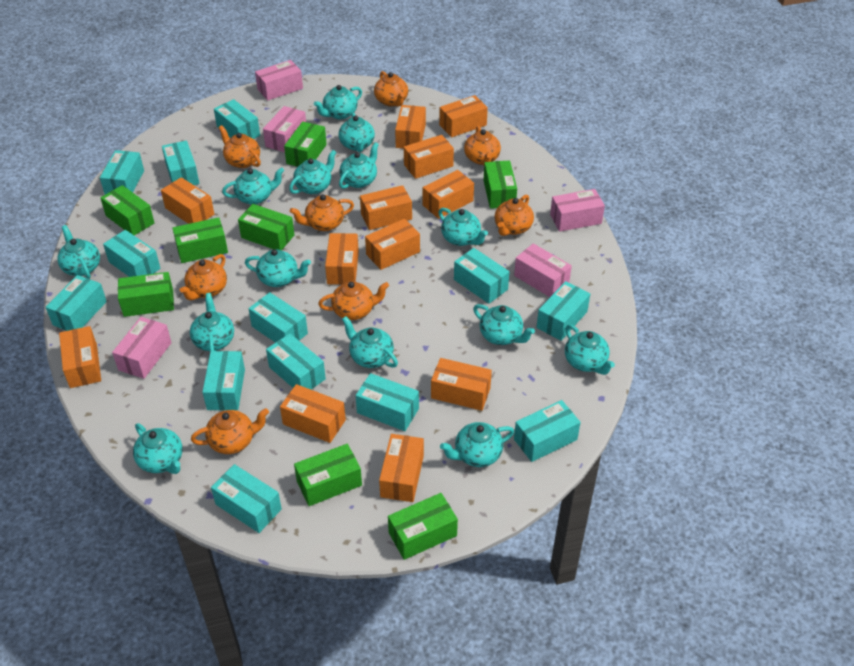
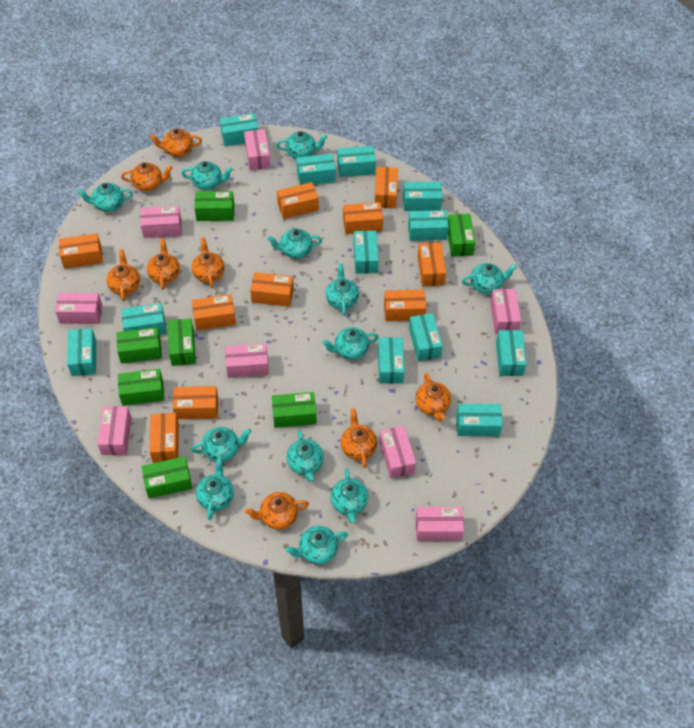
green box: [100,185,154,236] [118,272,174,317] [172,217,228,263] [238,204,294,251] [284,122,327,167] [294,444,362,506] [388,493,458,560] [484,160,517,209] = 8 -> [116,327,162,363] [118,369,164,406] [141,456,192,499] [167,318,196,366] [194,191,234,221] [272,392,316,428] [448,214,475,257] = 7
orange box: [59,326,101,388] [161,177,214,224] [280,384,346,443] [325,233,359,285] [360,185,412,230] [365,219,420,270] [379,434,424,502] [395,105,426,149] [404,135,454,179] [423,170,474,219] [431,358,492,411] [439,95,488,138] = 12 -> [59,233,103,269] [149,413,179,463] [173,386,218,419] [192,294,236,331] [250,272,294,307] [277,182,319,219] [343,202,383,234] [375,167,398,208] [384,290,426,321] [418,243,446,286] = 10
pink box: [112,317,172,379] [255,60,303,101] [263,106,306,152] [514,243,572,297] [550,189,605,232] = 5 -> [55,293,102,324] [97,406,131,455] [141,206,182,238] [225,343,269,378] [244,129,271,170] [379,426,416,478] [415,507,464,541] [490,289,521,334] = 8
turquoise box: [46,275,107,331] [100,150,144,195] [103,230,161,277] [162,140,199,185] [202,351,245,410] [211,464,282,533] [214,99,260,139] [248,292,308,343] [266,333,326,389] [356,373,419,431] [454,248,509,304] [514,400,581,462] [537,281,590,341] = 13 -> [67,328,96,376] [121,303,167,335] [220,113,258,146] [296,153,336,185] [337,146,376,177] [354,231,379,274] [378,337,404,384] [403,182,443,211] [408,210,449,241] [409,313,443,361] [456,404,503,436] [496,330,527,376] = 12
turquoise teapot: [57,225,100,279] [133,423,183,474] [190,293,234,352] [222,167,284,205] [245,249,311,287] [289,150,336,194] [314,85,362,119] [339,112,375,152] [339,142,379,189] [342,316,398,368] [438,208,488,246] [440,422,514,467] [473,304,535,345] [565,325,615,375] = 14 -> [77,183,133,212] [181,161,233,190] [191,427,251,462] [196,457,234,520] [267,229,322,259] [276,131,327,159] [285,526,348,564] [287,430,324,482] [322,327,379,360] [326,263,359,316] [330,468,368,523] [462,263,517,294] = 12

